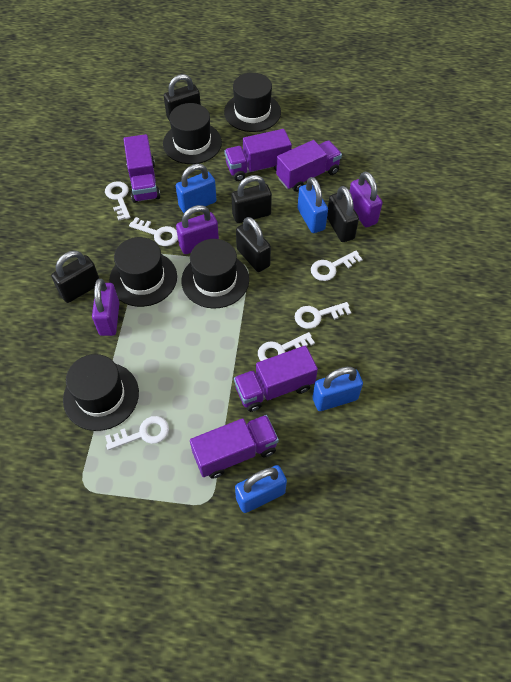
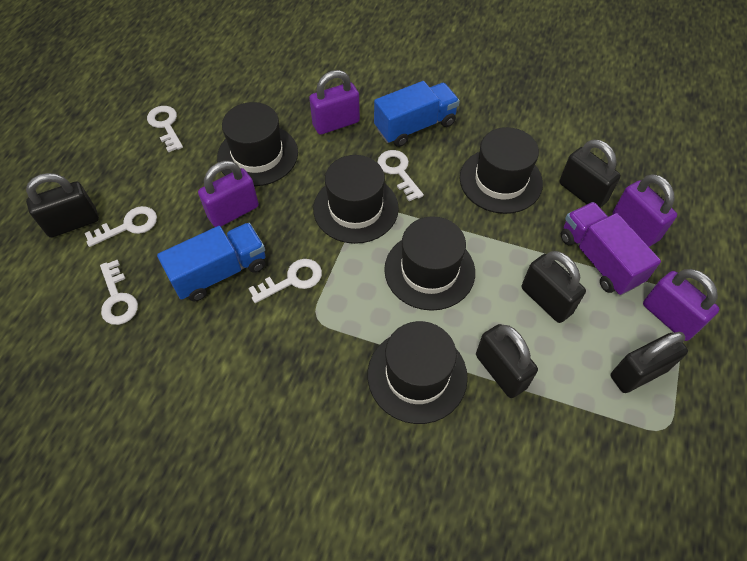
blue padlock: [176,164,217,213] [235,465,287,513] [298,177,328,233] [313,367,363,411] = 4 -> none = 0
blue truck: none = 0 -> [157,223,265,301] [374,81,460,147] = 2
purple padlock: [92,279,119,336] [176,205,219,254] [350,172,383,227] = 3 -> [198,161,259,227] [309,70,360,135] [613,174,677,247] [643,269,719,341] = 4
purple truck: [123,134,160,203] [190,415,279,479] [224,129,292,181] [234,346,318,412] [276,140,342,192] = 5 -> [561,202,661,295] = 1
white key: [105,181,130,221] [105,416,169,450] [129,217,178,246] [258,332,315,361] [295,302,351,329] [311,251,363,281] = 6 -> [84,206,157,247] [100,260,138,325] [147,106,183,153] [248,259,322,303] [377,150,424,201] = 5

